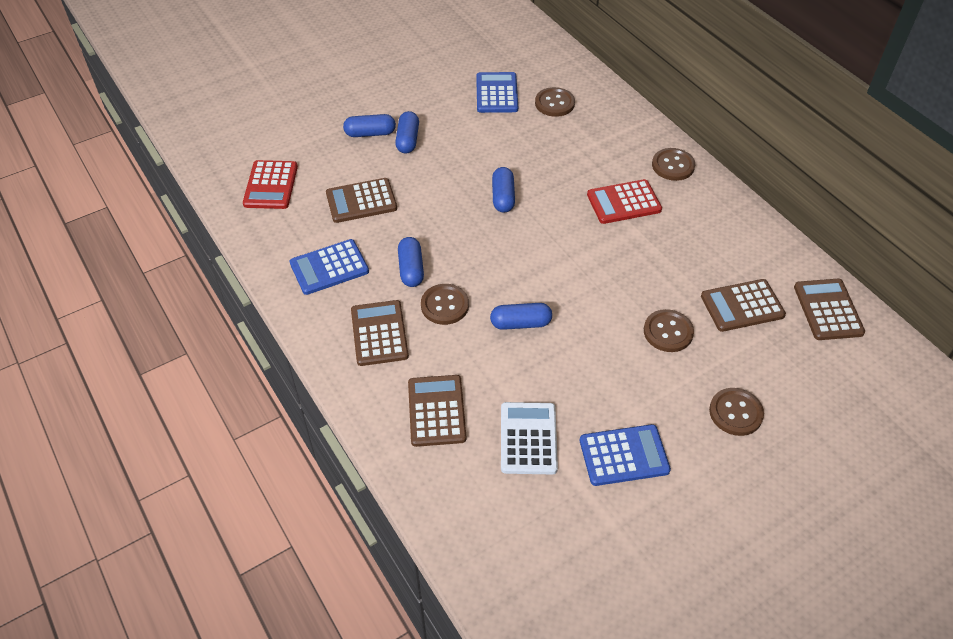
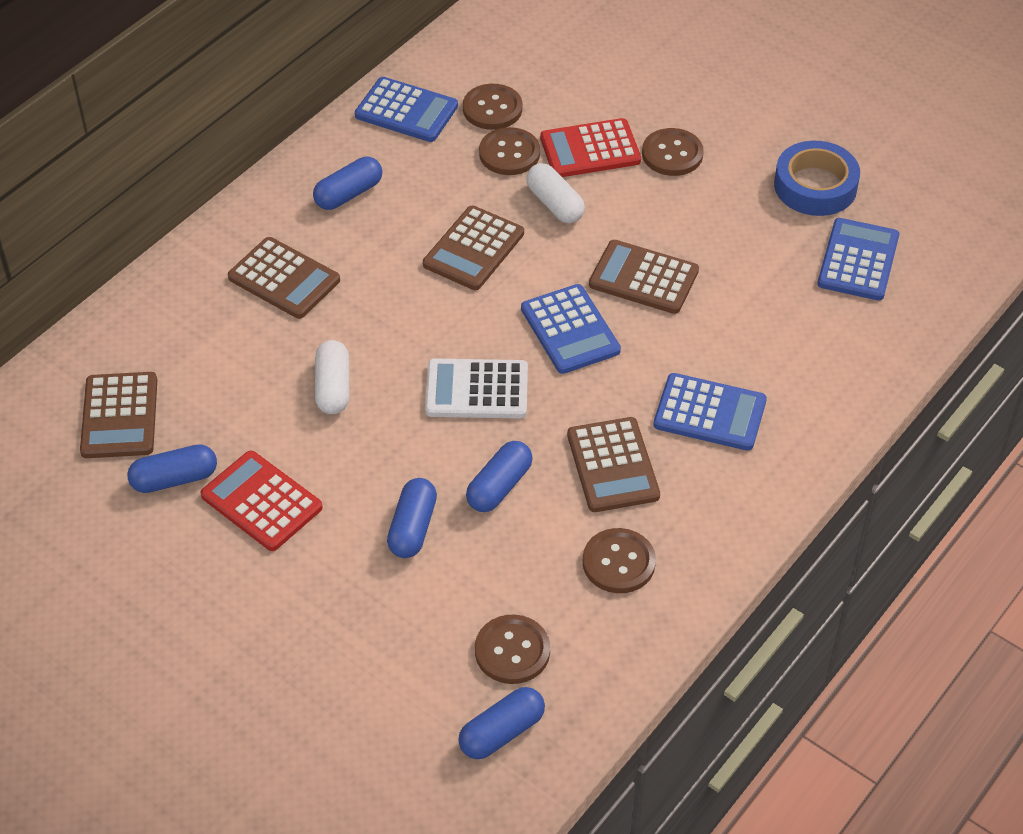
blue calculator: [290,239,369,295] [476,72,518,113] [580,424,671,486] = 3 -> [355,77,458,142] [521,284,621,374] [653,373,767,451] [817,218,899,300] = 4
blue tape: none = 0 -> [774,141,860,216] = 1
white capsule: none = 0 -> [315,340,349,414] [526,163,585,223] = 2

